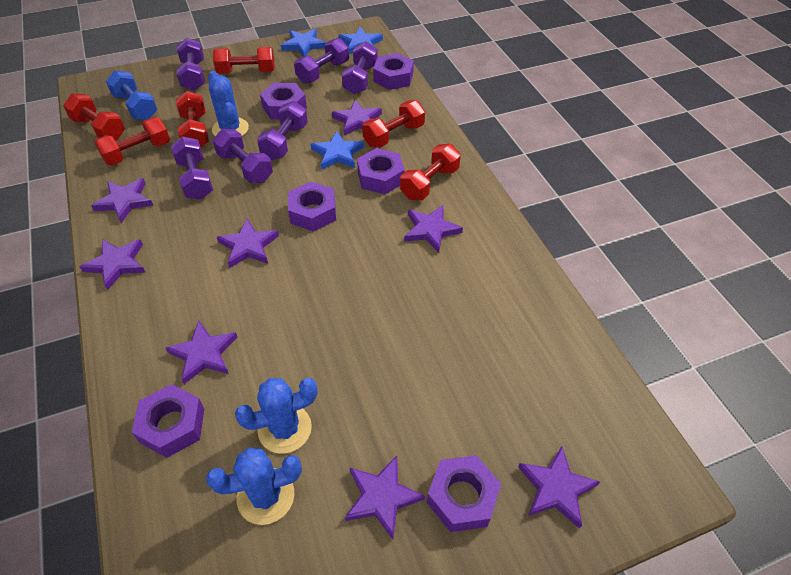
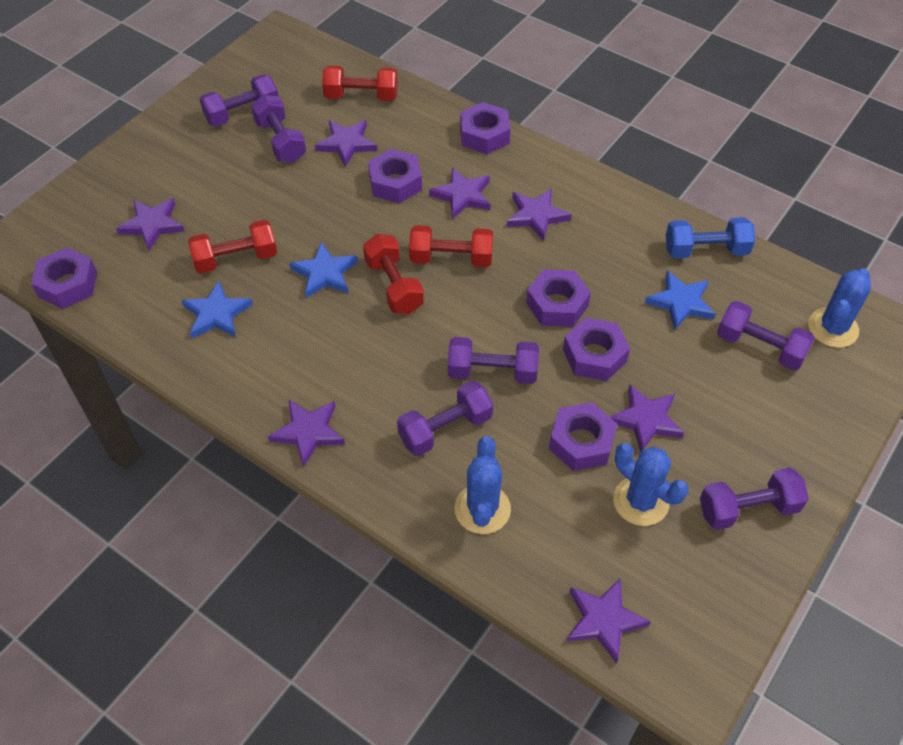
purple star: [79,239,145,290] [91,178,154,223] [165,321,238,384] [217,219,279,268] [332,100,382,136] [345,456,425,539] [404,205,463,253] [518,446,600,529] = 8 -> [116,198,185,250] [268,400,345,467] [315,120,377,167] [429,167,491,219] [507,188,572,241] [567,578,651,664] [610,384,684,452] = 7
red dumbbell: [63,94,125,141] [95,117,170,165] [176,91,209,147] [213,47,275,74] [362,100,425,148] [400,144,461,200] = 6 -> [188,220,277,273] [322,66,398,101] [363,234,424,314] [409,225,493,267] = 4

